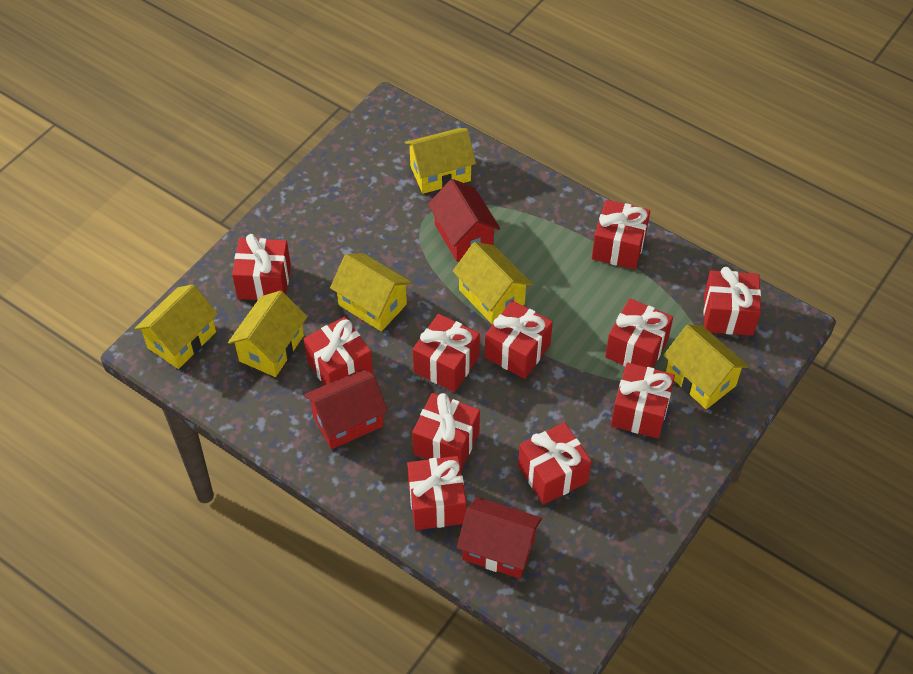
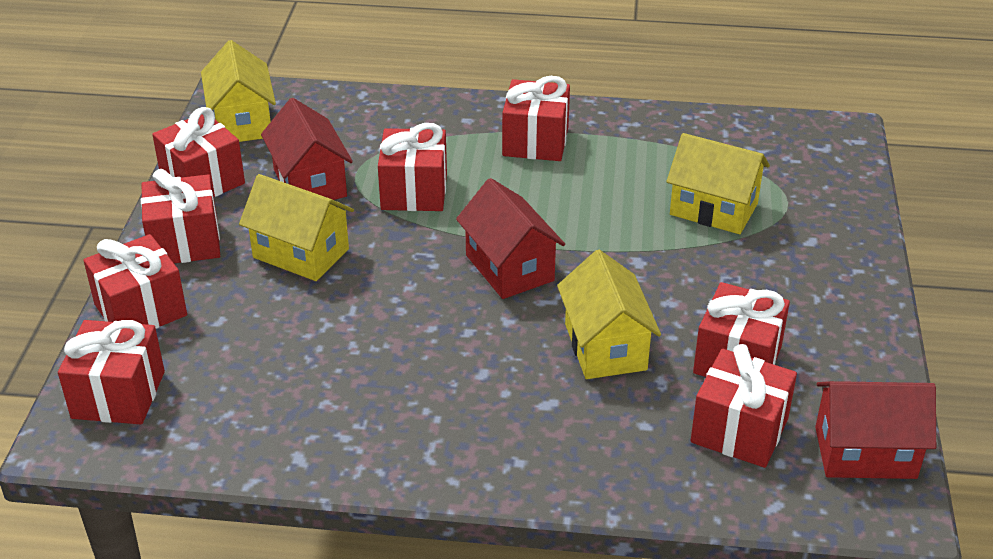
red gift: [232,234,291,300] [304,317,373,385] [407,456,466,530] [412,393,480,470] [413,314,480,392] [485,300,553,379] [518,423,592,505] [592,200,650,270] [605,298,673,368] [611,363,675,438] [704,267,761,336] = 11 -> [58,320,165,424] [83,234,187,329] [141,169,220,263] [152,107,245,197] [378,123,447,211] [502,76,570,161] [691,344,797,468] [693,282,790,377] = 8
yellow house: [135,284,218,369] [228,291,308,377] [330,253,412,331] [405,128,476,194] [453,242,533,325] [663,325,749,409] = 6 -> [201,40,276,142] [239,174,354,281] [557,250,661,379] [666,133,770,234] = 4

